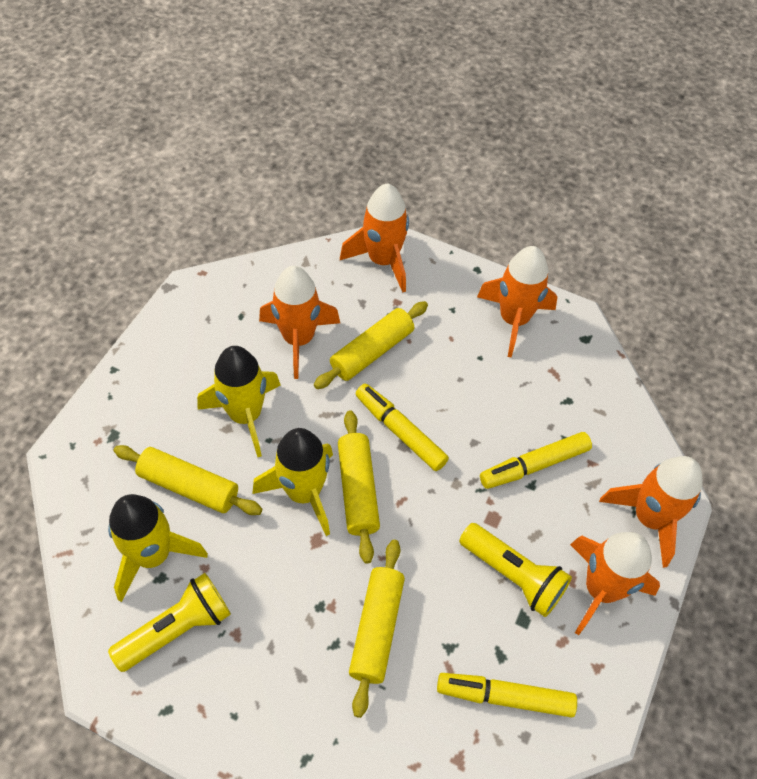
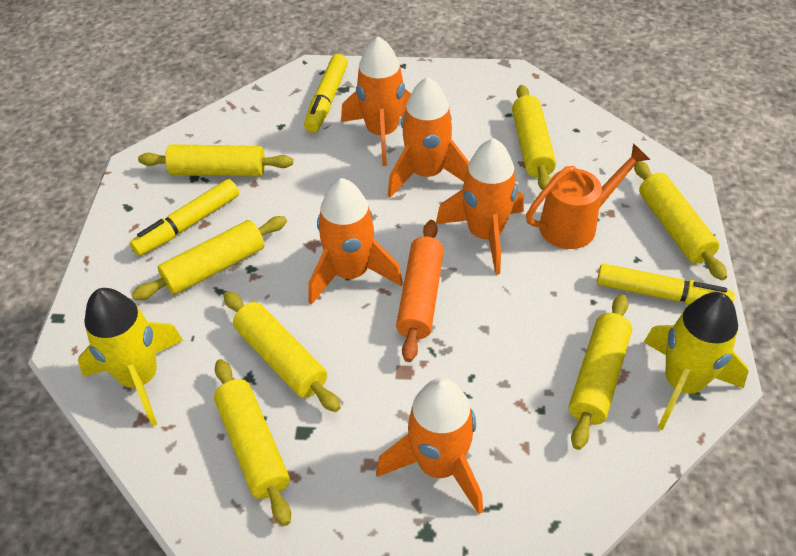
orange rolling pin: none = 0 -> [396,220,444,362] = 1
orange watering can: none = 0 -> [526,143,650,249] = 1
yellow flashlight: [108,573,231,672] [459,523,572,617] = 2 -> none = 0
yellow rocket: [108,494,208,602] [197,346,281,457] [252,428,333,536] = 3 -> [78,288,183,427] [644,292,749,431] = 2
yellow rolling pin: [114,445,262,515] [314,301,428,389] [338,411,380,563] [349,540,405,718] = 4 -> [132,216,287,300] [138,144,293,177] [214,359,291,526] [223,291,341,412] [512,85,556,190] [569,294,632,450] [634,161,727,280] = 7

